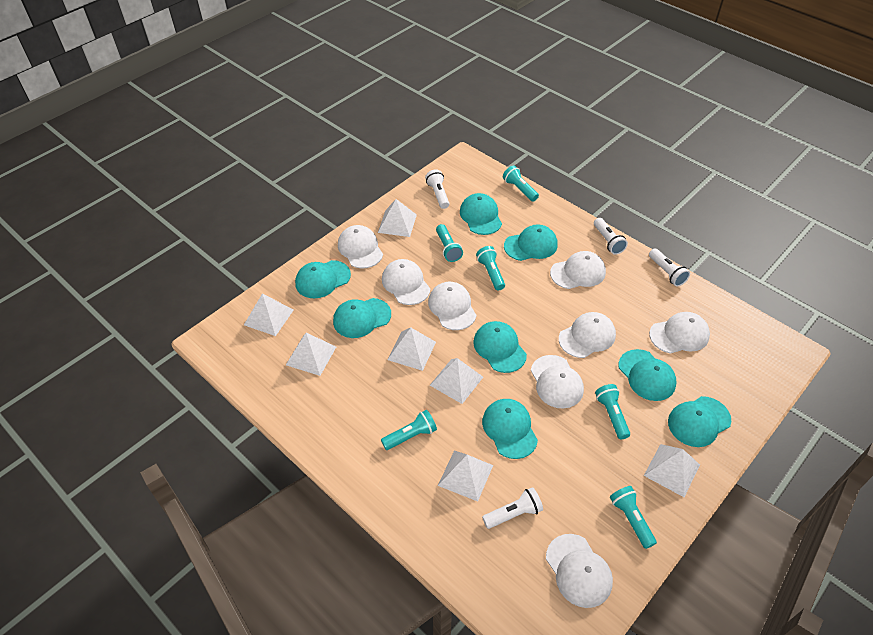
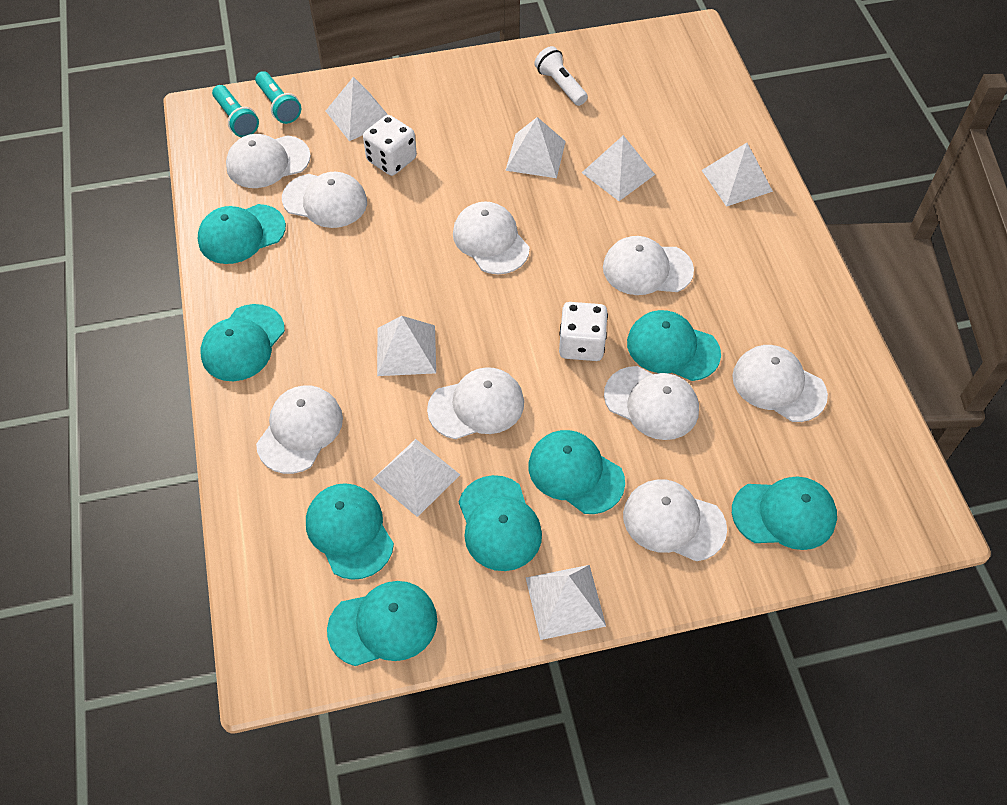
turquoise flashlight: [381,410,437,450] [436,224,463,262] [476,246,505,291] [503,165,539,201] [595,384,630,439] [610,486,657,549] = 6 -> [212,85,259,137] [255,71,301,124] = 2
white cap: [338,225,383,268] [382,259,430,305] [428,282,476,330] [531,355,584,409] [546,534,613,608] [550,251,606,289] [559,312,616,358] [649,312,710,354] = 8 -> [226,134,311,188] [256,385,343,474] [282,172,367,228] [427,367,524,439] [453,201,530,274] [603,236,694,295] [604,366,699,440] [623,479,727,561] [732,345,828,422] = 9
white dice: none = 0 -> [363,115,417,176] [559,302,608,361] = 2
white flashlight: [425,169,449,209] [482,487,543,529] [594,218,628,255] [649,249,690,287] = 4 -> [534,46,588,106] = 1

